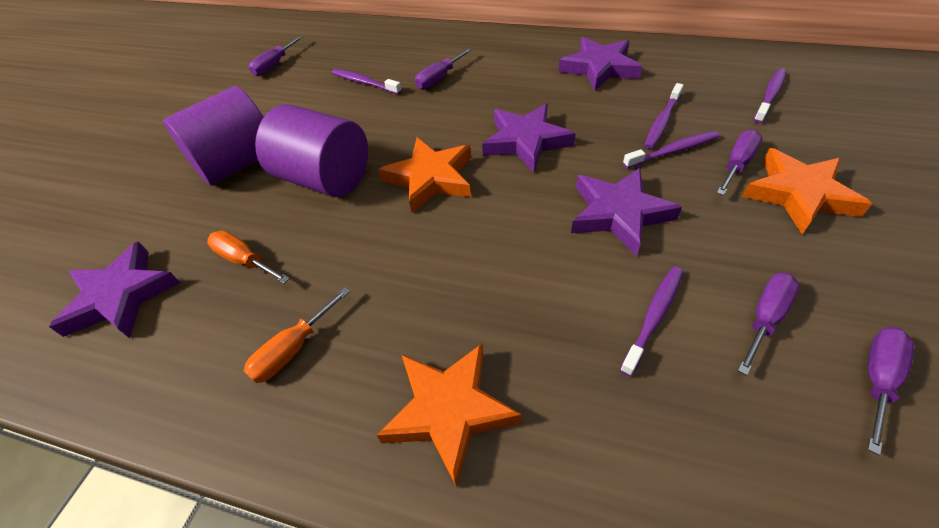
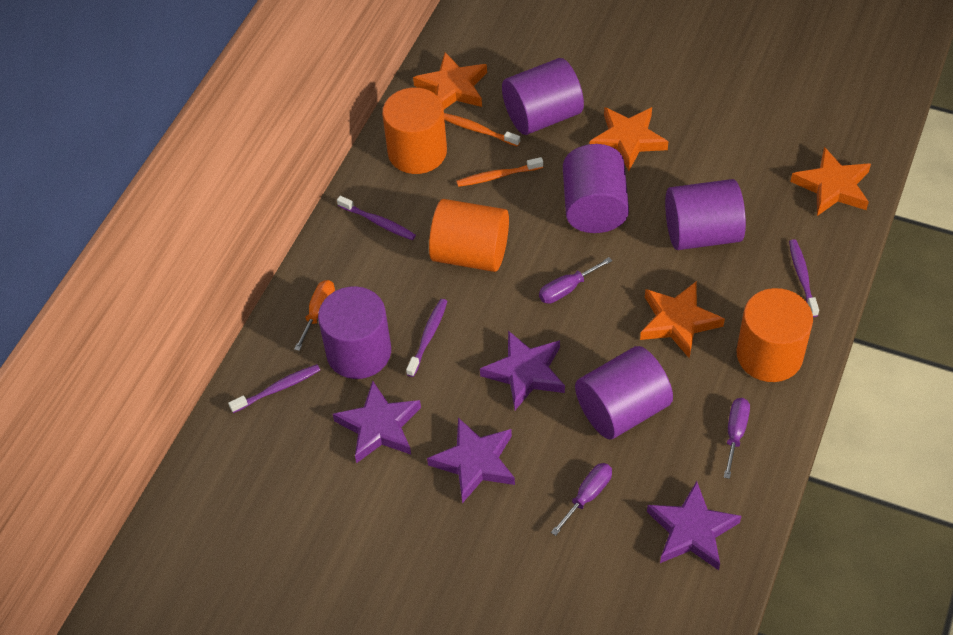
orange cylinder: none = 0 -> [382,87,447,174] [429,199,509,272] [737,288,813,382] = 3
orange screwdriver: [207,230,290,284] [244,287,350,383] = 2 -> [294,280,335,351] = 1
orange star: [376,344,522,487] [378,137,471,213] [742,148,872,234] = 3 -> [413,52,487,109] [590,107,668,171] [640,282,725,358] [790,147,871,216] = 4
orange toothbrush: none = 0 -> [444,113,520,147] [456,157,543,187] = 2
purple cylinder: [163,86,264,185] [255,104,368,197] = 2 -> [318,286,391,379] [502,58,584,135] [563,144,629,233] [575,346,673,439] [665,179,746,250] = 5
purple screwdriver: [249,35,303,76] [415,48,472,89] [716,130,762,195] [737,273,800,375] [867,327,914,456] = 5 -> [539,257,612,304] [551,463,612,536] [724,398,750,479] = 3
purple toothbrush: [332,69,402,94] [620,266,683,377] [623,131,719,169] [644,83,684,149] [754,68,786,123] = 5 -> [228,364,320,413] [337,196,416,240] [406,299,447,377] [789,239,819,317] = 4

